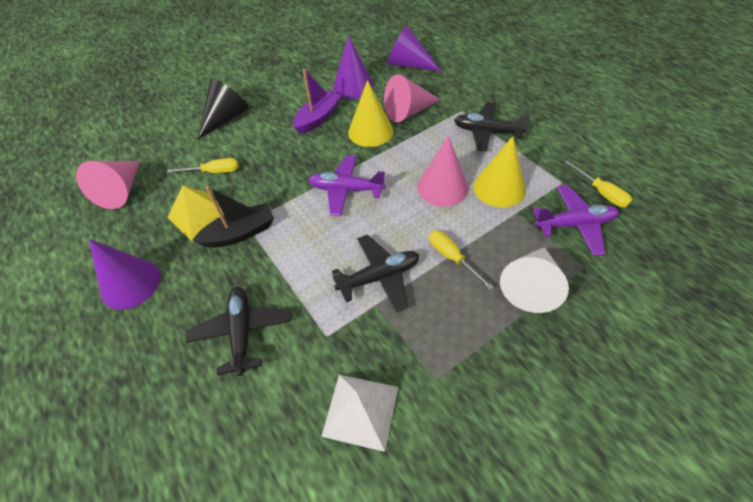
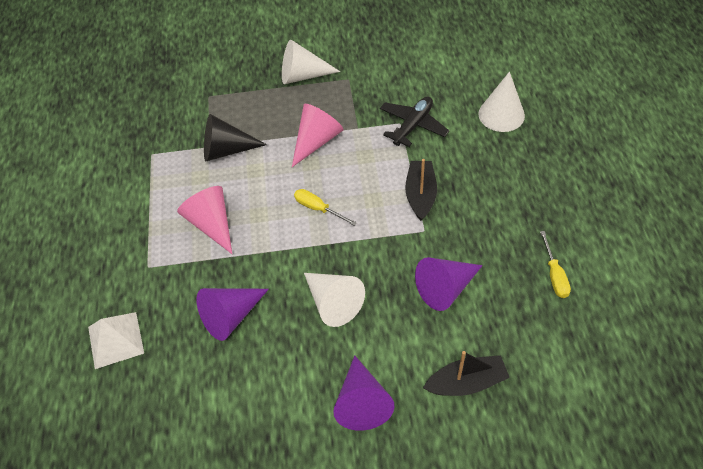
black boat: [192,186,274,248] = 1 -> [405,159,437,221] [423,351,510,396] = 2
black plane: [186,287,291,376] [332,234,419,313] [454,102,531,152] = 3 -> [380,97,449,147] = 1
pink cone: [76,161,140,209] [384,74,441,123] [417,136,469,207] = 3 -> [177,186,232,254] [292,104,344,167] = 2
purple boat: [293,69,342,134] = 1 -> none = 0
purple plane: [309,155,386,216] [533,185,619,256] = 2 -> none = 0
white cone: [500,247,569,313] = 1 -> [282,40,340,84] [304,273,365,327] [479,71,525,132] = 3
yellow cone: [348,80,393,147] [473,136,526,208] = 2 -> none = 0
yellow pyramid: [167,186,224,242] = 1 -> none = 0
yellow screwdriver: [167,158,239,173] [429,230,494,290] [564,160,633,207] = 3 -> [294,189,357,226] [540,231,571,298] = 2

